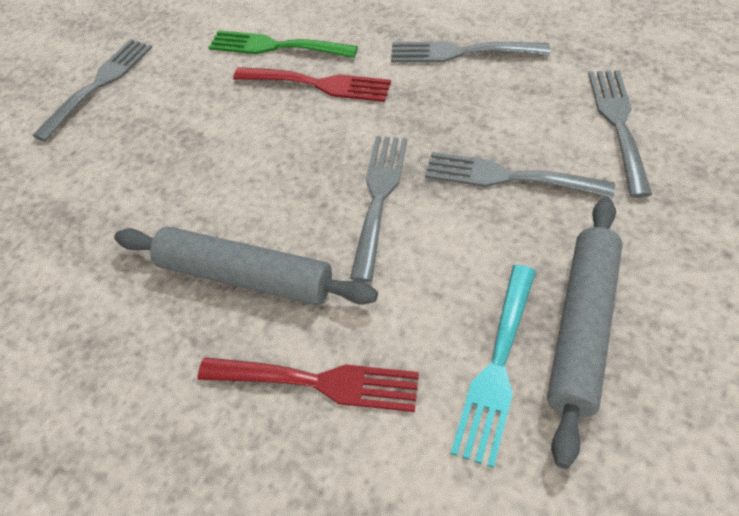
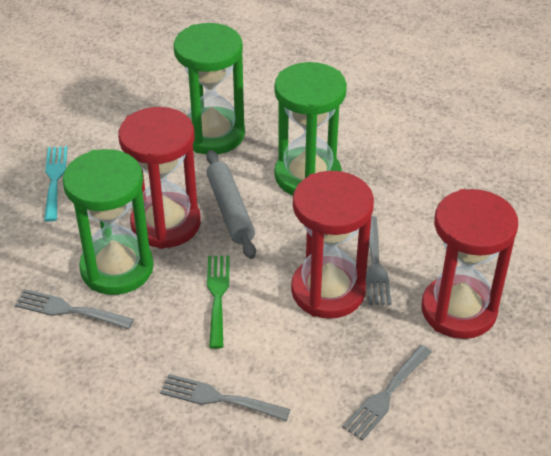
green hourglass: none = 0 -> [62,149,153,295] [173,23,245,154] [274,62,347,196] = 3
grey fork: [32,39,153,142] [350,136,407,282] [391,41,550,62] [425,152,615,198] [588,70,652,198] = 5 -> [15,289,134,329] [160,374,291,421] [343,345,432,441] [366,216,392,305] = 4
grey rolling pin: [114,227,378,306] [547,197,623,469] = 2 -> [206,150,256,259] = 1
red fork: [198,357,419,412] [233,67,391,102] = 2 -> none = 0
red hourglass: none = 0 -> [118,107,201,249] [291,171,374,319] [421,189,518,339] = 3

